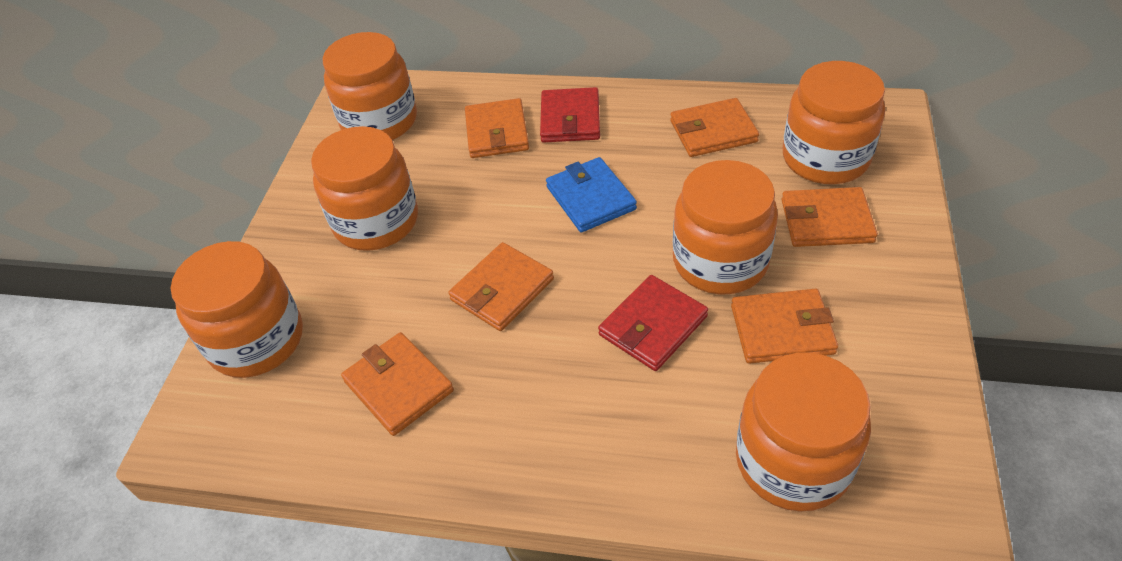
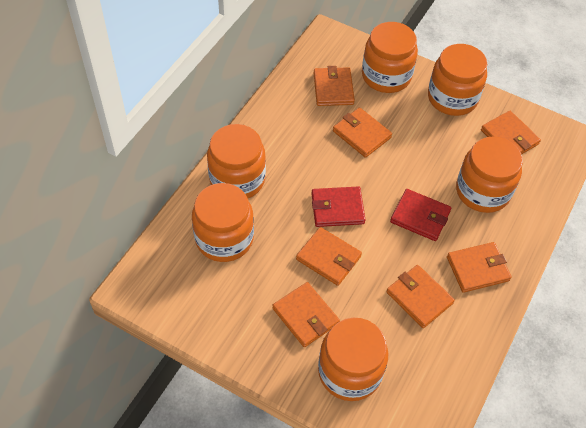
blue wallet: [546,157,637,232] = 1 -> none = 0
orange wallet: [341,332,454,436] [448,242,554,331] [465,98,529,158] [670,98,759,157] [731,289,838,364] [782,187,878,247] = 6 -> [272,282,340,347] [296,227,362,286] [314,66,355,106] [333,107,392,158] [386,265,455,328] [447,242,512,293] [481,111,541,155] = 7

